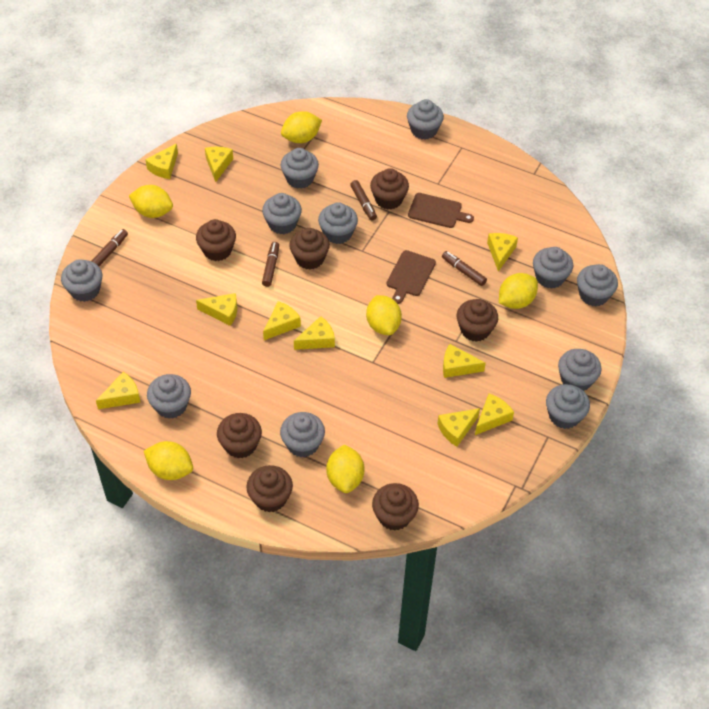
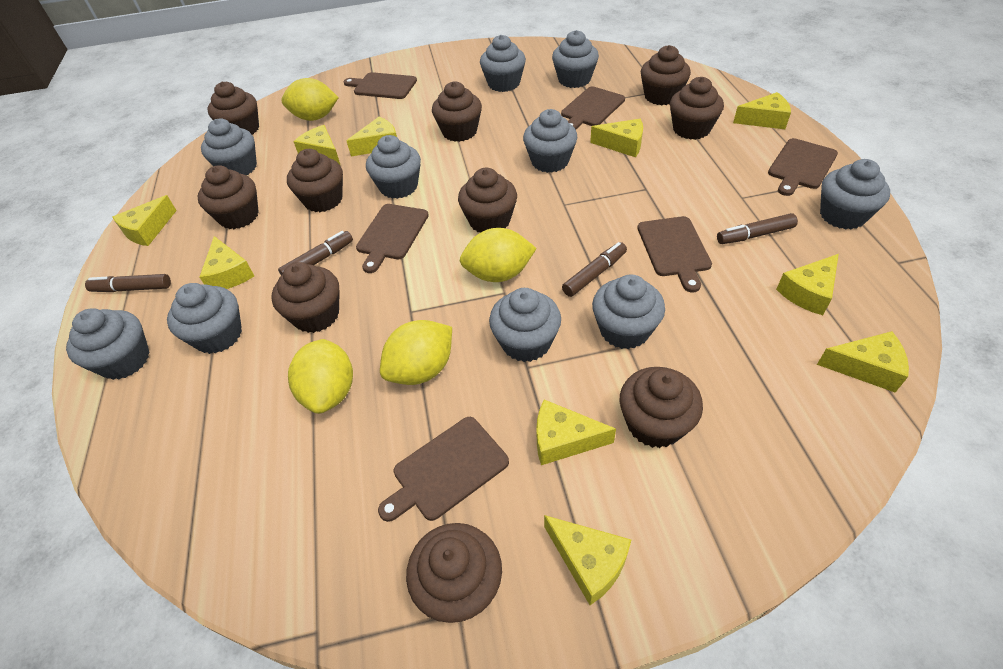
brown cupcake: [196,219,236,261] [217,413,262,458] [246,465,293,512] [289,228,330,270] [370,168,409,210] [372,483,419,531] [457,299,498,342] = 7 -> [197,165,259,229] [207,82,259,135] [272,262,340,333] [287,149,343,212] [406,523,502,623] [432,81,482,142] [458,168,517,233] [620,367,703,448] [641,45,691,105] [670,77,724,140] = 10
brown cutting board: [387,250,436,304] [408,193,474,228] = 2 -> [343,72,417,99] [356,204,429,273] [378,417,509,522] [561,86,625,130] [638,216,712,292] [768,138,838,196] = 6
grey cupcake: [61,259,102,302] [147,374,191,419] [262,193,302,234] [280,148,319,189] [280,412,325,457] [318,202,358,244] [407,99,444,139] [533,247,573,289] [546,384,590,429] [558,349,602,391] [577,264,618,306] = 11 -> [66,308,150,380] [167,283,242,354] [201,119,257,175] [366,135,421,199] [480,35,526,92] [489,288,561,362] [523,109,577,173] [552,30,599,88] [592,275,665,349] [820,159,890,230] = 10
yellow lemon: [129,185,173,218] [144,441,193,480] [281,111,322,143] [326,445,365,493] [366,295,402,335] [499,273,538,309] = 6 -> [281,78,339,121] [288,339,353,414] [380,320,452,385] [460,228,537,282] = 4

